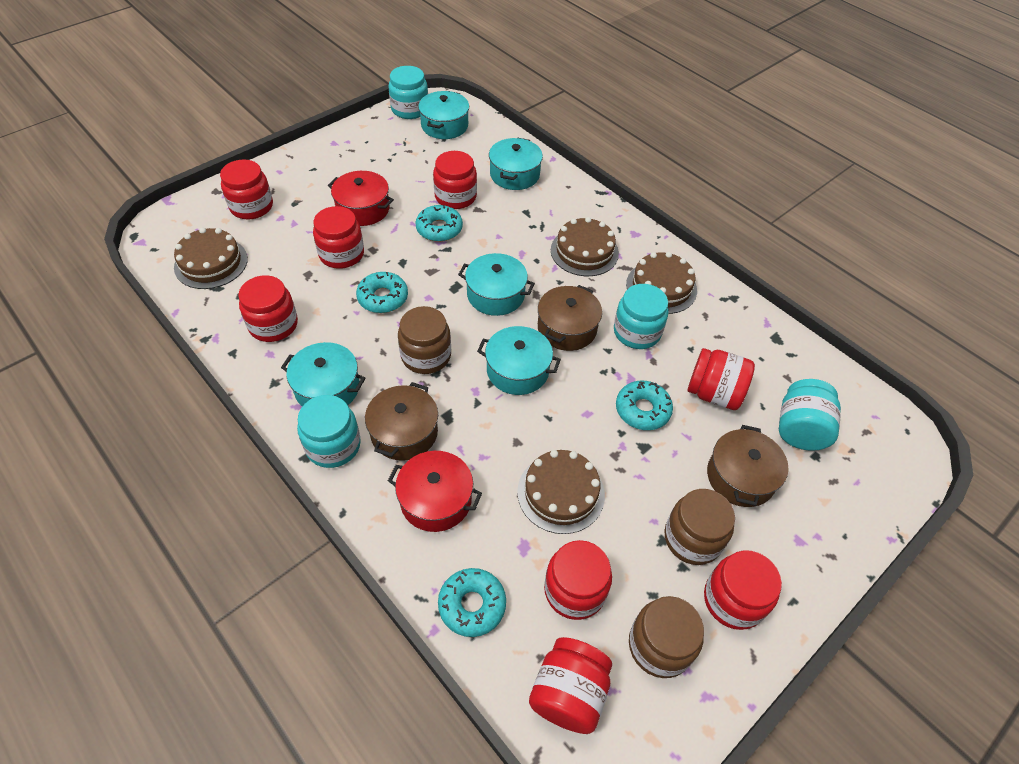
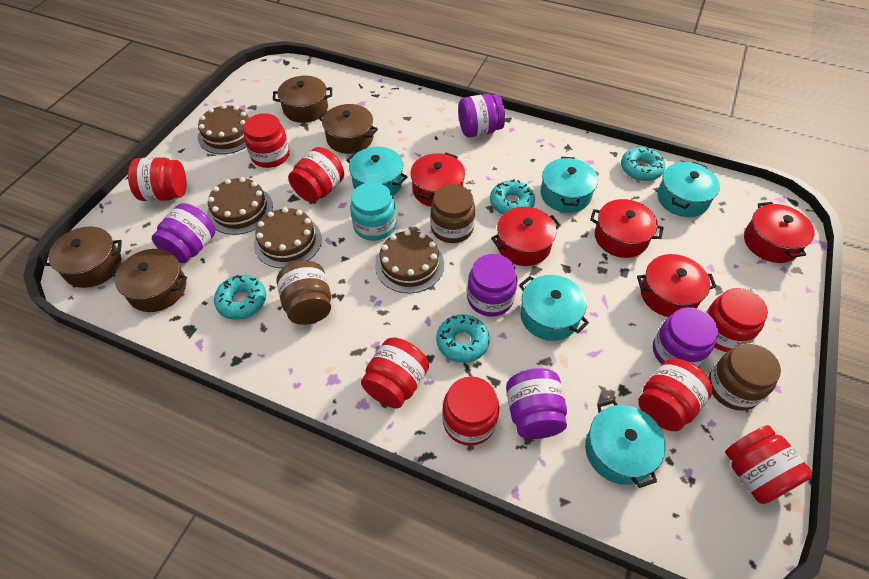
brown pot: [365,382,438,461] [538,285,602,351] [707,425,788,507] = 3 -> [43,226,122,288] [111,249,187,312] [273,76,332,123] [319,104,378,154] = 4
purple jar: none = 0 -> [152,203,216,263] [458,94,505,137] [467,254,517,317] [506,368,567,439] [653,307,718,367] = 5
red pot: [328,171,394,226] [388,451,482,532] = 2 -> [410,153,465,207] [491,207,561,266] [590,199,664,258] [637,254,716,317] [744,202,815,263] = 5
turquoise jar: [297,395,361,468] [388,66,428,119] [614,284,668,349] [779,379,841,451] = 4 -> [350,182,396,241] = 1

